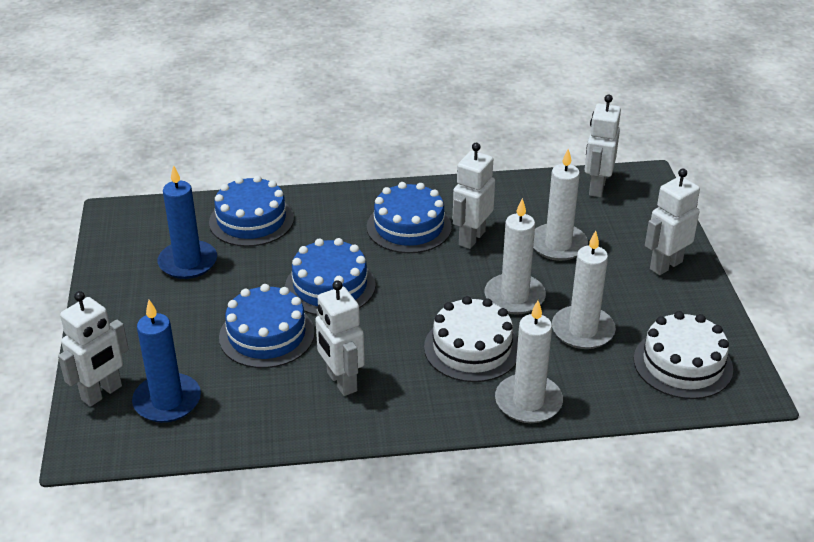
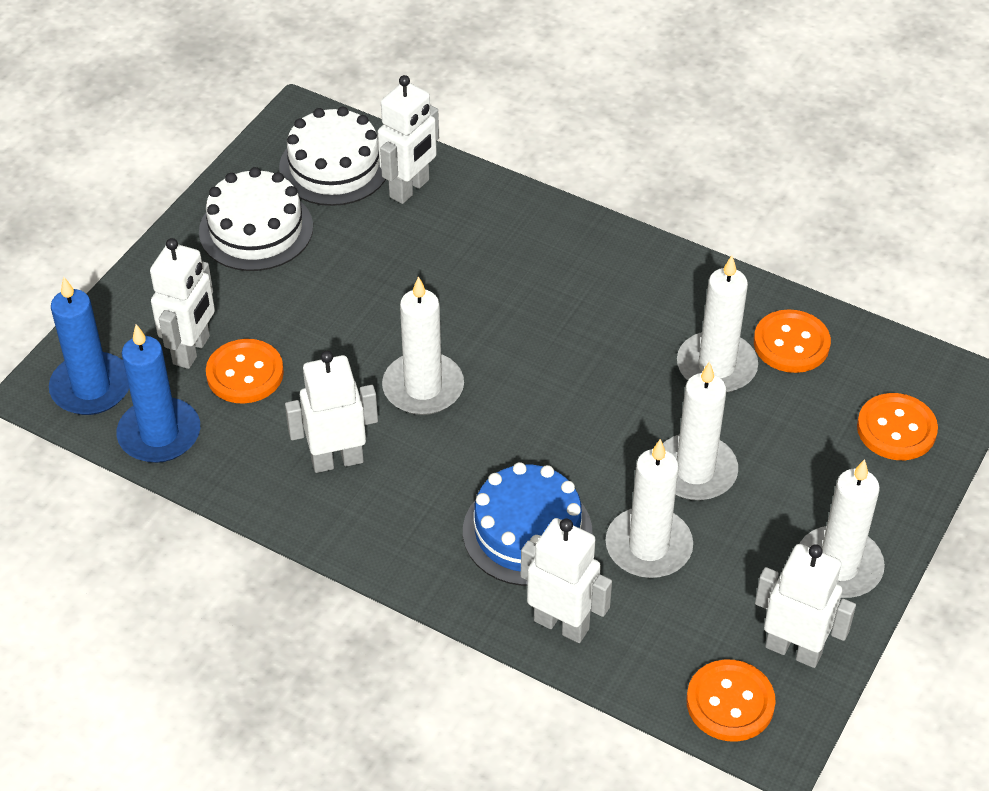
blue cake: [209,175,294,247] [219,284,315,368] [285,238,376,315] [367,182,452,253] = 4 -> [463,462,592,586] = 1
orange button: none = 0 -> [206,339,284,404] [686,660,776,742] [754,309,831,373] [857,393,938,460] = 4
white candle: [484,198,546,315] [495,301,563,423] [533,149,588,261] [552,231,616,349] = 4 -> [382,276,464,415] [606,439,693,578] [663,361,738,500] [677,255,758,393] [799,459,885,598] = 5

